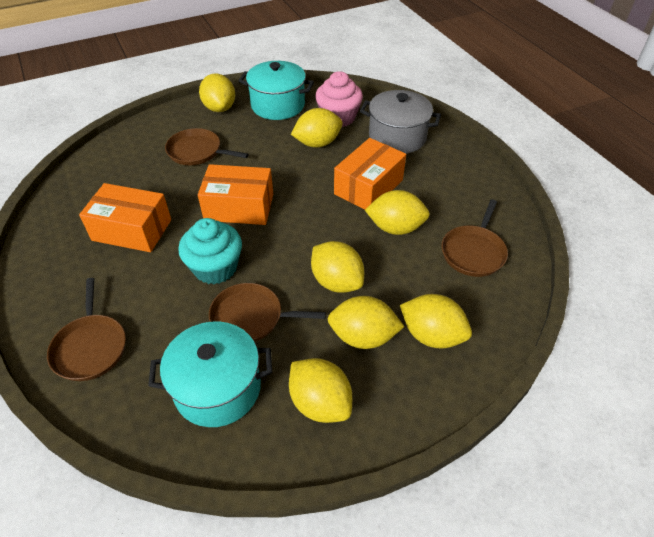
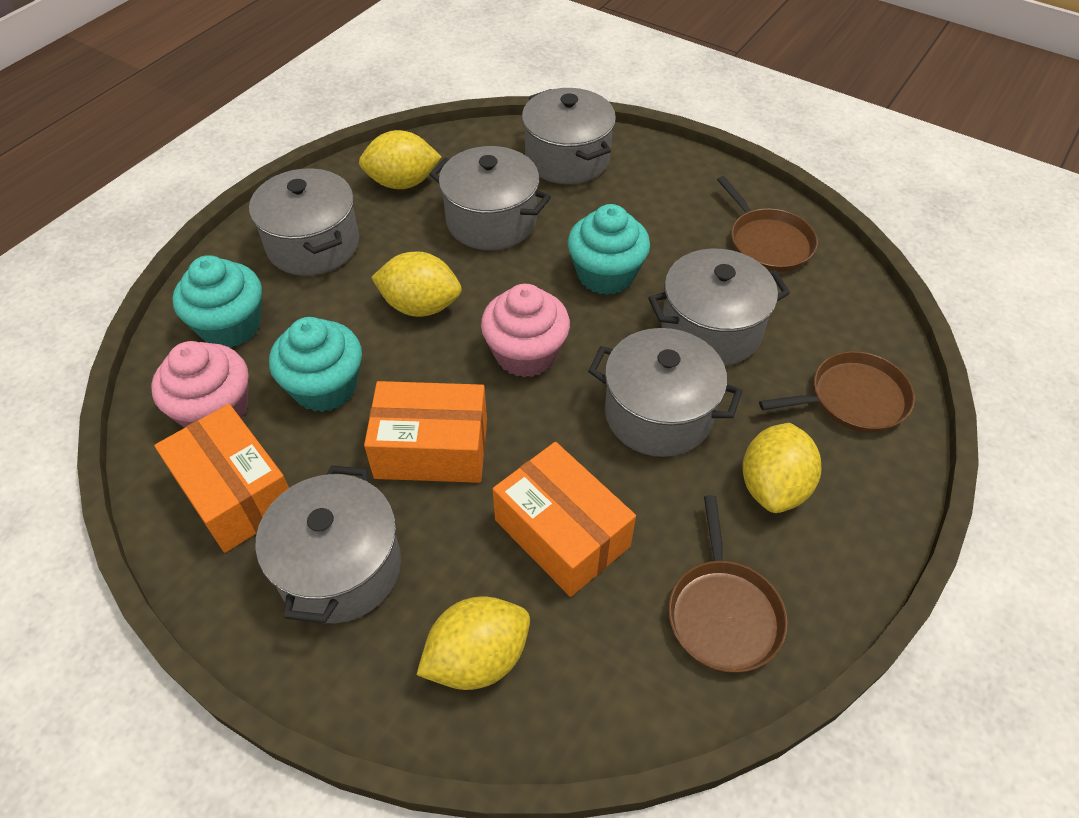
brown pan: [47,278,126,381] [165,128,248,165] [209,283,326,342] [441,199,508,277] = 4 -> [668,495,787,673] [717,176,818,272] [759,351,915,432] = 3
grey pot: [360,90,441,154] = 1 -> [249,168,359,276] [256,465,401,623] [429,146,551,250] [522,88,616,184] [588,328,743,457] [648,249,790,366] = 6
pink cupcake: [315,71,363,127] = 1 -> [151,341,249,428] [481,284,570,377] = 2
turquoise cupcake: [178,218,242,284] = 1 -> [172,255,262,348] [269,317,362,412] [568,204,650,295] = 3
turquoise pot: [148,322,272,427] [239,61,314,120] = 2 -> none = 0
yellow lemon: [199,73,235,112] [289,358,352,423] [291,108,343,148] [311,241,364,293] [327,296,405,349] [365,190,430,235] [400,294,472,348] = 7 -> [359,130,442,189] [371,251,462,317] [417,596,530,690] [742,423,821,513] = 4

